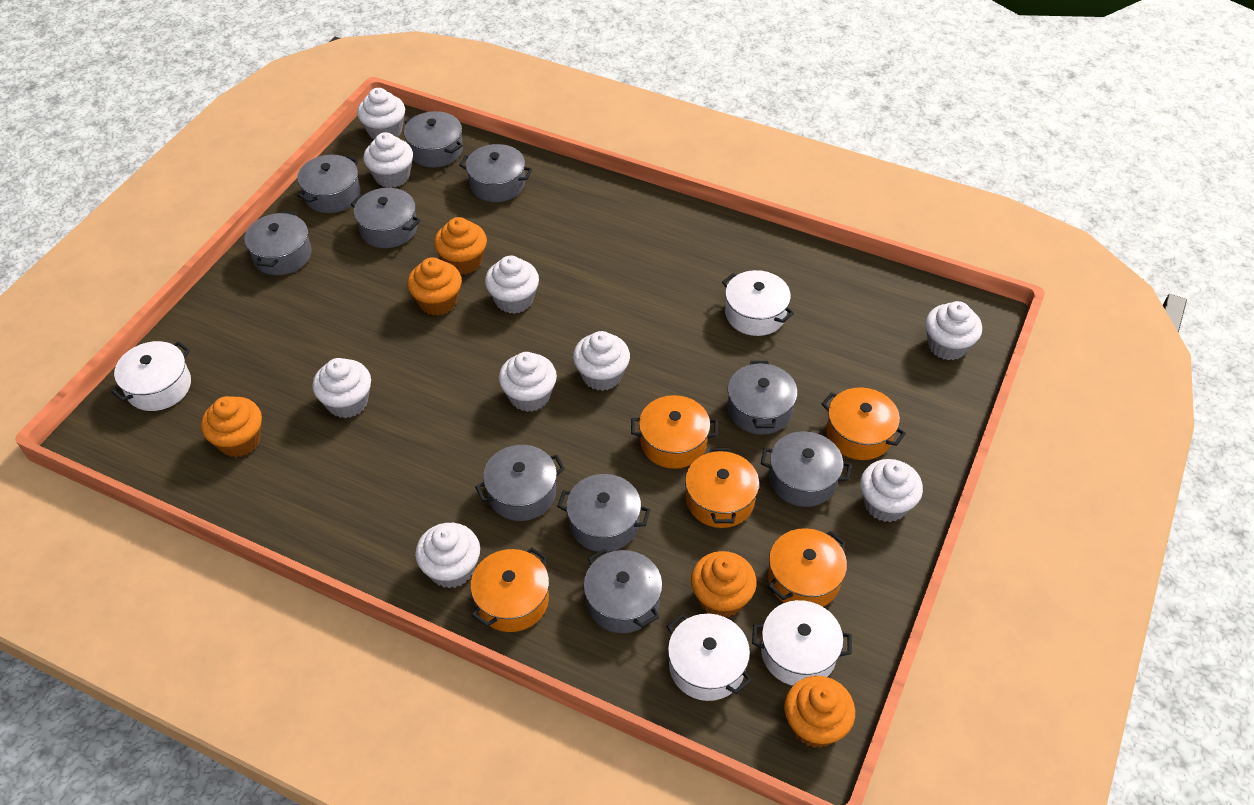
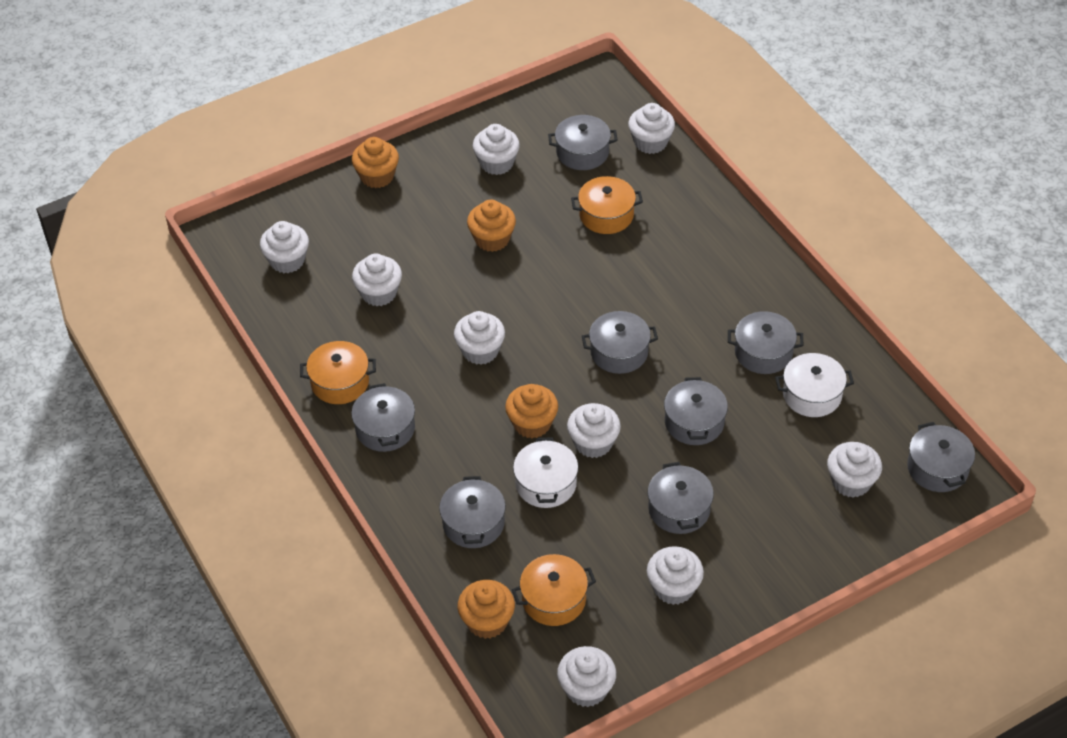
grey pot: [244,211,312,275] [297,155,361,213] [351,188,420,248] [404,111,463,168] [459,144,532,202] [475,445,565,521] [557,474,650,552] [583,548,662,633] [728,361,798,435] [761,431,852,507] = 10 -> [351,383,415,452] [439,476,506,548] [548,115,618,170] [582,311,658,374] [648,462,714,534] [664,377,728,445] [728,311,803,374] [907,422,975,492] = 8
orange cupcake: [201,396,262,457] [407,257,462,316] [434,217,487,275] [691,551,756,617] [784,676,855,748] = 5 -> [352,137,399,188] [458,580,515,639] [467,200,516,252] [505,384,558,438] = 4
orange pot: [470,547,549,632] [631,395,718,469] [685,448,759,528] [768,528,847,607] [822,387,906,460] = 5 -> [300,341,376,404] [512,554,596,626] [571,176,643,234] = 3
white pot: [111,341,191,411] [667,614,752,701] [722,270,794,336] [752,600,852,686] = 4 -> [513,437,578,508] [775,353,854,417] = 2

